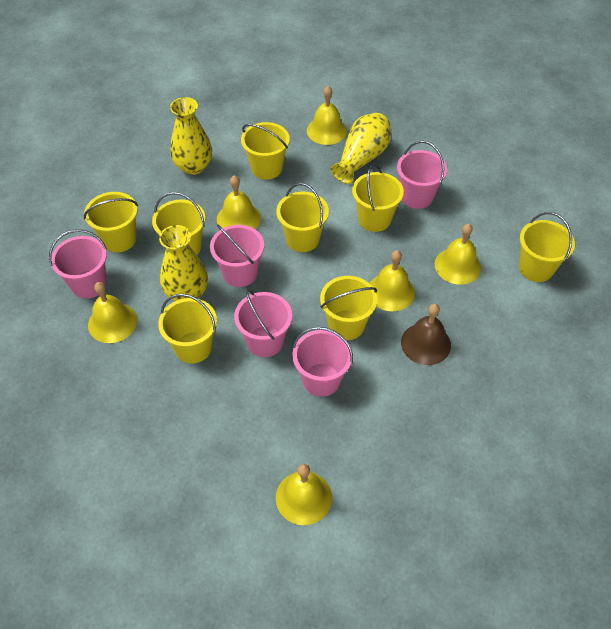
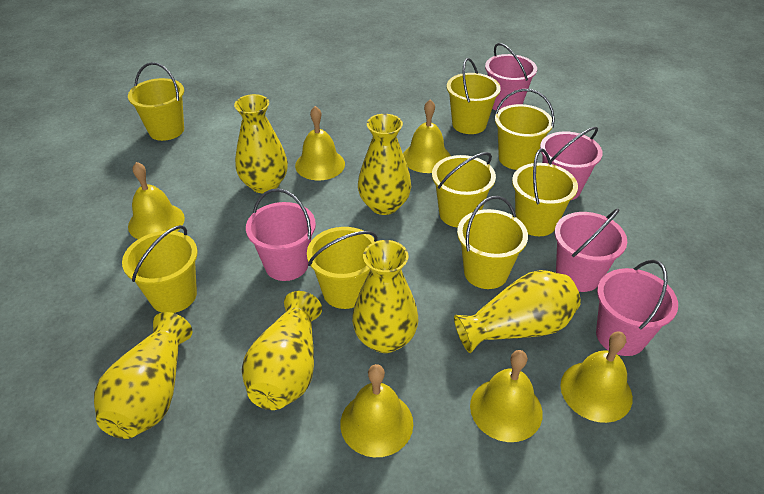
brown bell: [401,304,451,365] = 1 -> none = 0
yellow vase: [159,225,208,301] [170,97,212,175] [331,113,391,184] = 3 -> [94,312,192,439] [234,94,288,193] [242,291,322,410] [352,240,419,353] [358,114,411,215] [454,270,581,353] = 6

